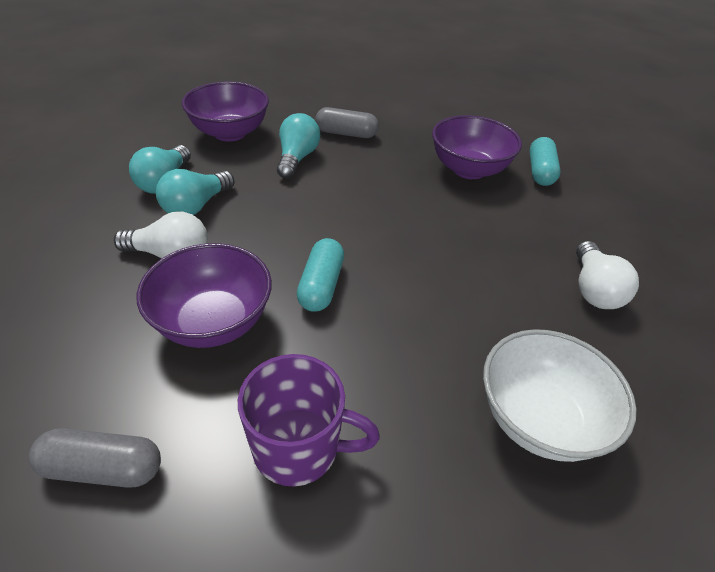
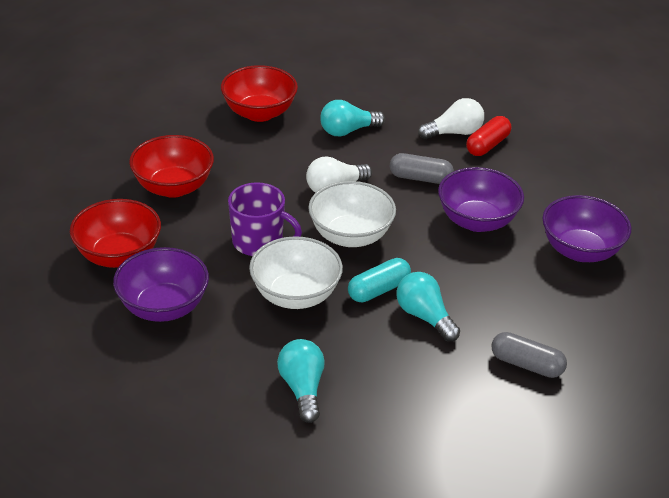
red bowl: none = 0 -> [70,199,161,268] [129,135,214,198] [221,65,298,122] = 3
red capsule: none = 0 -> [466,116,511,156] = 1
turquoise capsule: [297,238,344,312] [529,137,561,186] = 2 -> [348,258,411,302] = 1
white bowl: [483,329,636,462] = 1 -> [249,236,343,309] [308,181,396,247] = 2

